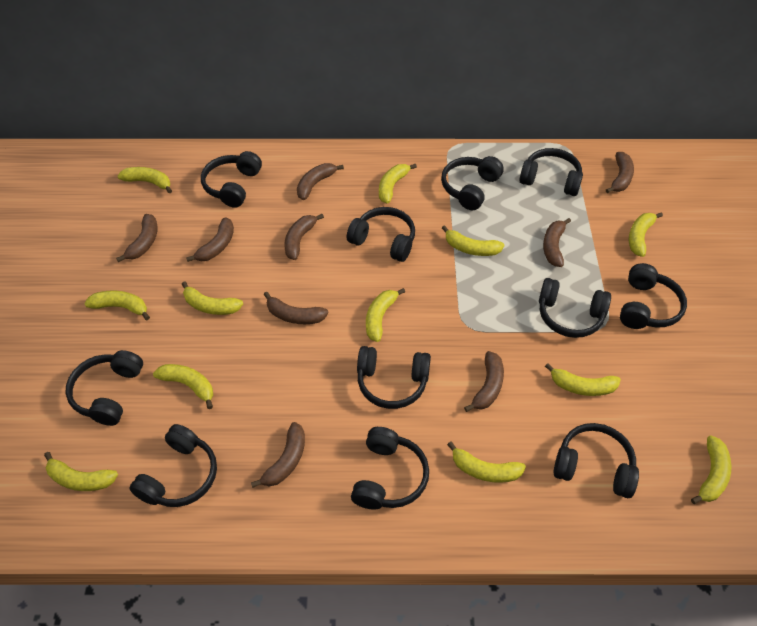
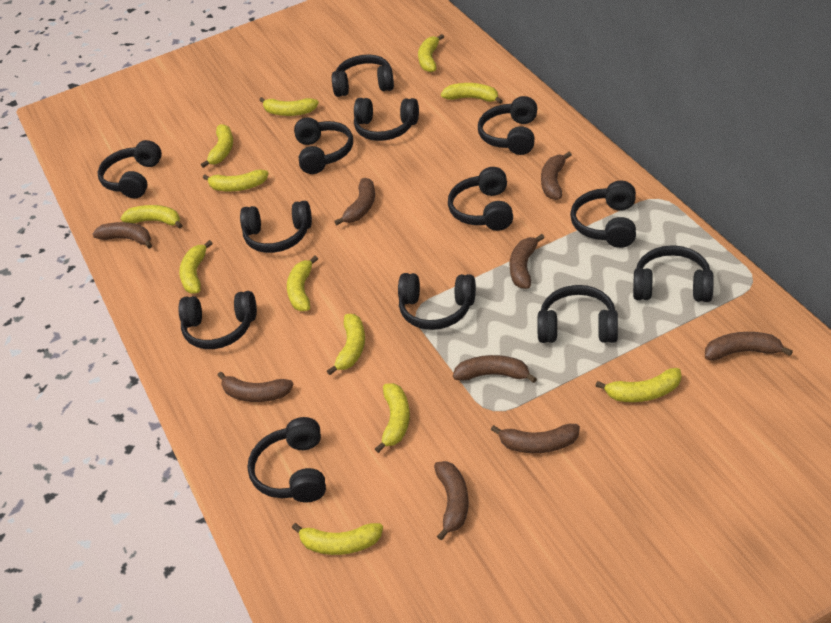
black headphones: [66,350,143,426] [129,424,217,507] [201,151,262,208] [347,207,415,262] [351,427,429,510] [357,346,431,409] [441,156,504,210] [520,148,583,196] [539,278,611,338] [553,423,639,498] [620,263,687,329] = 11 -> [98,140,162,198] [178,291,257,349] [240,201,312,253] [247,417,326,503] [294,117,353,174] [332,55,394,97] [354,98,419,141] [398,273,476,330] [448,167,513,231] [478,96,537,155] [537,285,618,343] [570,180,636,248] [633,245,714,302] = 13

